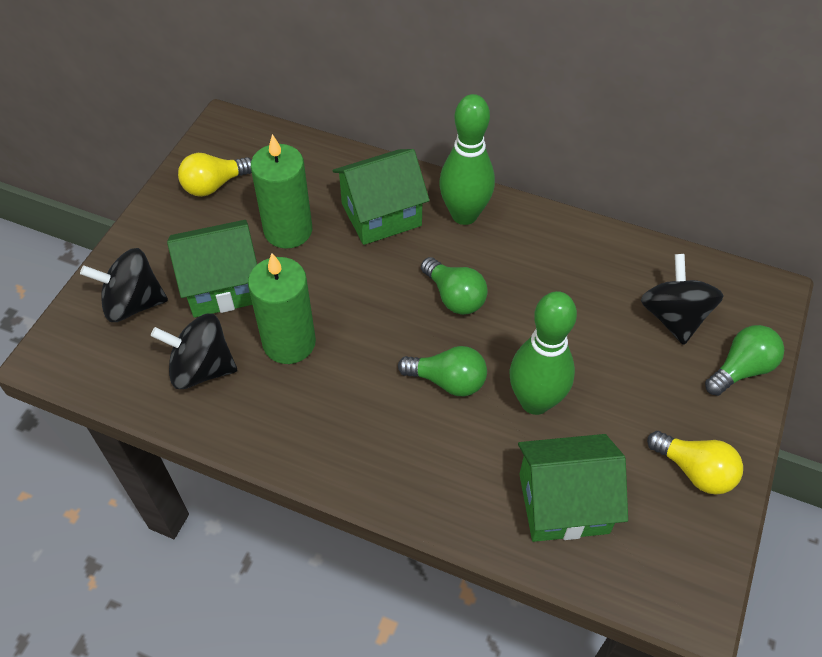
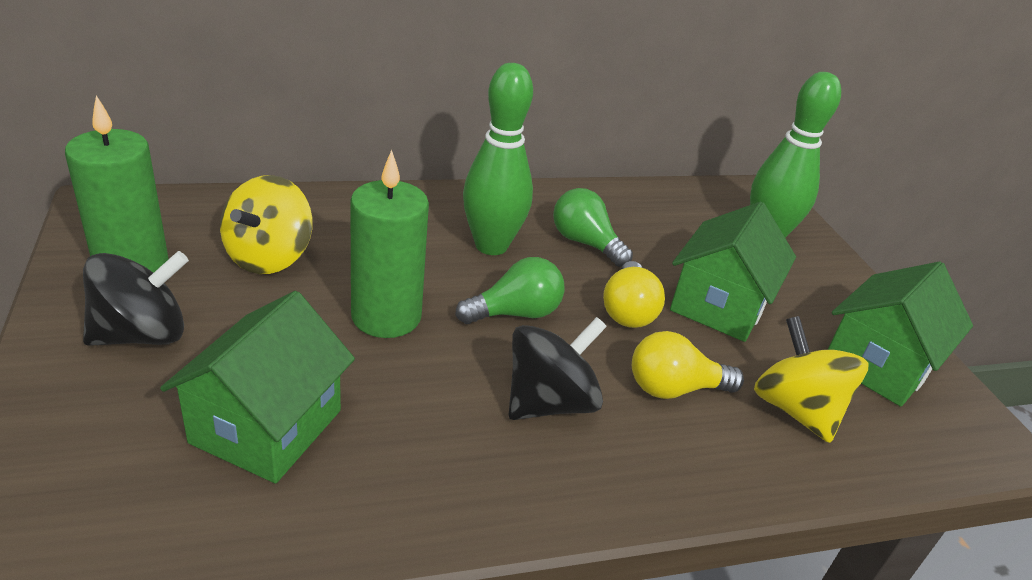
black spinning top: [80,248,168,322] [151,313,237,389] [641,254,724,345] = 3 -> [83,251,189,346] [509,317,607,420] = 2
green light bulb: [398,346,487,397] [421,257,488,315] [705,325,784,396] = 3 -> [455,257,564,324] [553,188,633,267] = 2
yellow spinning top: none = 0 -> [220,175,313,274] [754,316,869,443] = 2

